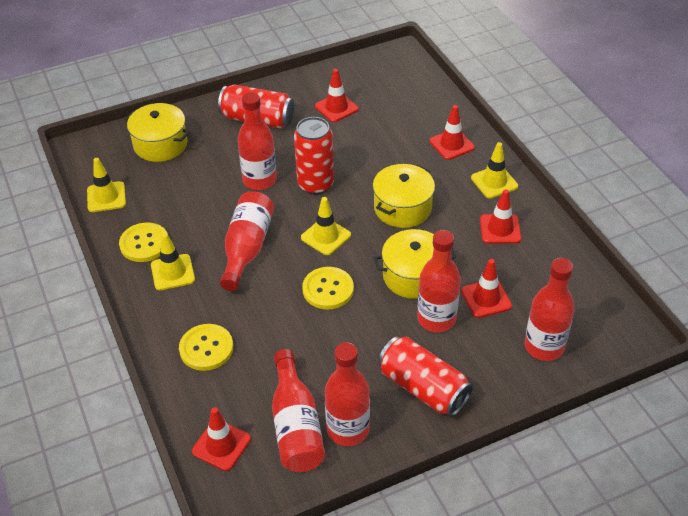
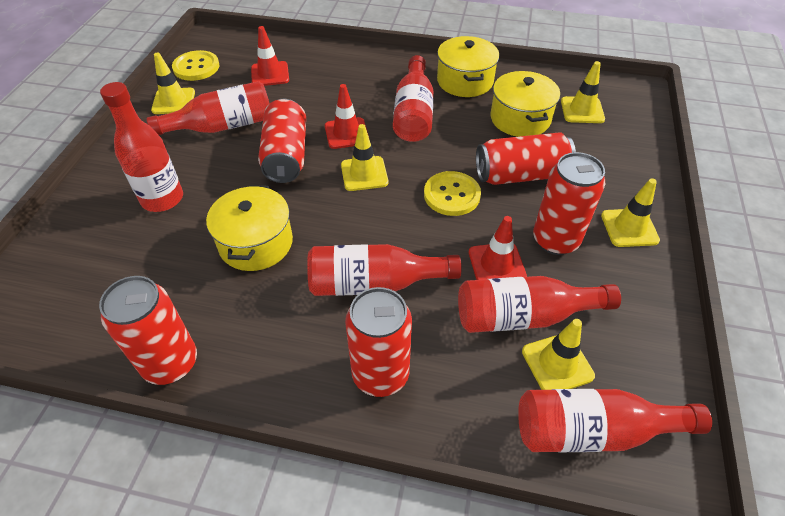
red can: [218,85,294,129] [294,117,334,195] [378,337,473,417] = 3 -> [99,276,197,385] [258,99,306,183] [345,287,412,397] [476,132,576,185] [533,152,605,255] = 5
red traffic cone: [192,407,251,471] [315,69,359,122] [429,105,475,160] [461,259,512,318] [480,189,521,244] = 5 -> [251,26,289,86] [325,84,369,149] [469,216,527,280] = 3
yellow button: [119,222,168,262] [179,324,233,371] [302,267,354,310] = 3 -> [172,50,220,81] [424,171,481,216] = 2
yellow traffic cone: [87,158,126,212] [151,233,195,290] [301,197,351,255] [471,142,518,198] = 4 -> [151,53,195,114] [341,124,388,191] [522,319,595,390] [561,61,605,123] [601,178,660,247] = 5

